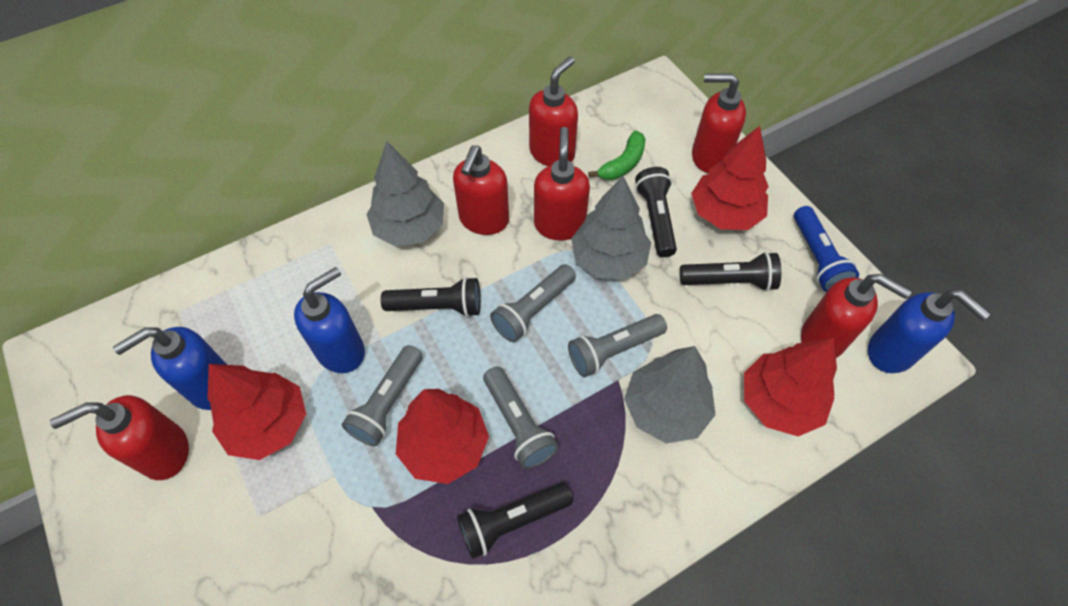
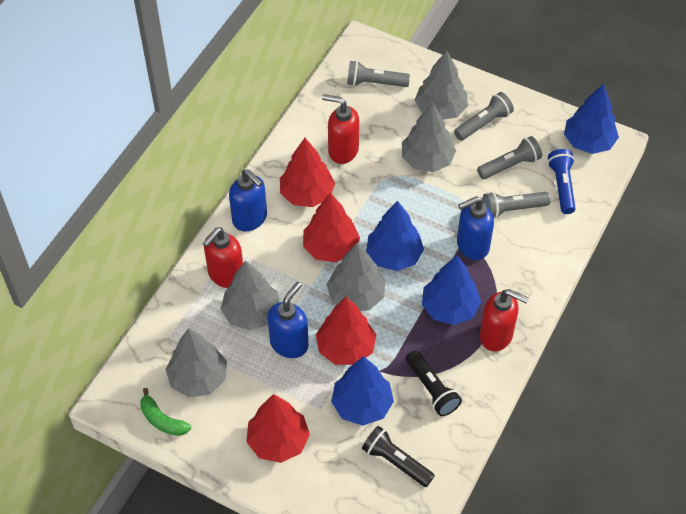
black flashlight: [381,277,481,317] [457,482,573,559] [635,167,677,257] [680,252,781,291] = 4 -> [362,426,435,487] [406,350,462,416] = 2
blue tree: none = 0 -> [331,356,394,426] [366,201,424,271] [422,255,481,325] [564,84,619,154] = 4
grey tree: [366,141,444,246] [571,176,651,280] [624,346,716,443] = 3 -> [166,328,227,397] [221,260,279,331] [327,243,385,311] [402,102,456,172] [415,50,468,120] = 5
red soap dispenser: [50,395,189,480] [453,146,509,235] [529,56,578,166] [534,127,590,241] [692,73,746,173] [801,274,912,358] = 6 -> [203,227,243,288] [322,94,359,164] [480,289,529,351] = 3

